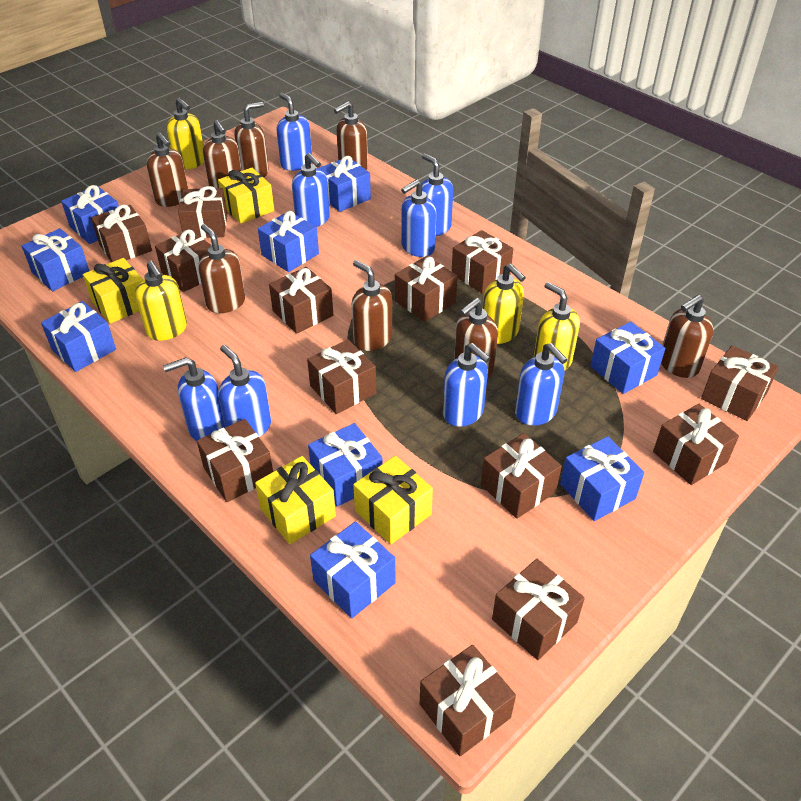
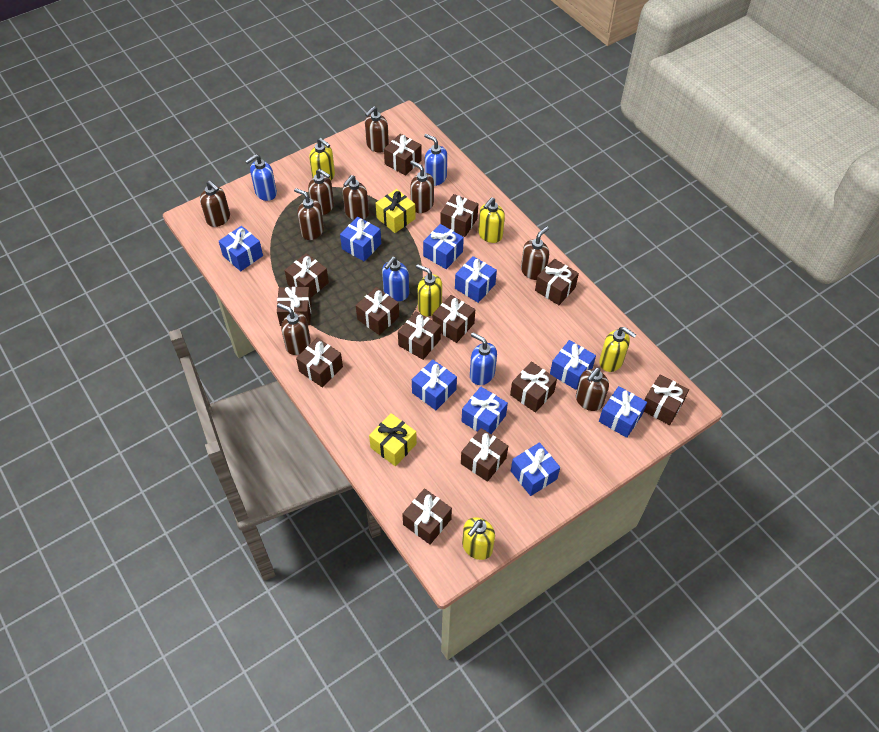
blue soap dispenser: [163,357,225,441] [218,345,271,437] [276,93,312,171] [292,153,330,227] [401,179,436,257] [422,153,453,236] [443,343,490,427] [515,343,567,426] = 8 -> [245,154,277,201] [382,257,409,301] [424,134,447,186] [470,333,497,385] = 4
brown soap dispenser: [146,133,188,207] [198,224,245,313] [203,120,242,188] [234,102,269,177] [334,101,368,170] [352,260,392,351] [454,298,498,378] [661,295,713,378] = 8 -> [200,181,230,227] [277,303,311,355] [294,188,324,240] [308,169,334,215] [343,175,369,220] [365,106,389,153] [410,161,434,213] [521,226,549,280] [576,368,609,411] = 9
yellow gift: [83,258,143,324] [218,168,274,224] [255,456,336,544] [353,456,433,544] = 4 -> [369,413,417,466] [376,189,416,233] = 2
yellow soap dispenser: [135,261,187,341] [166,97,204,170] [483,264,526,344] [534,282,580,371] = 4 -> [309,138,335,180] [416,264,442,316] [462,517,495,560] [478,197,505,243] [599,327,636,372] = 5

